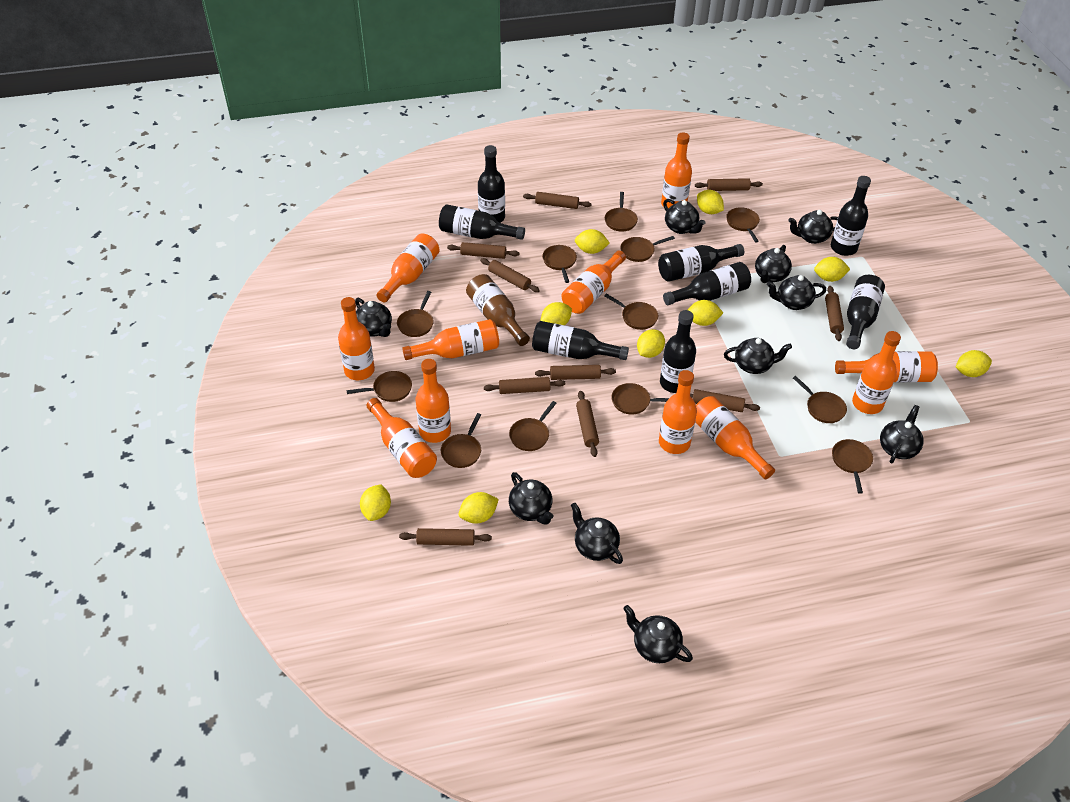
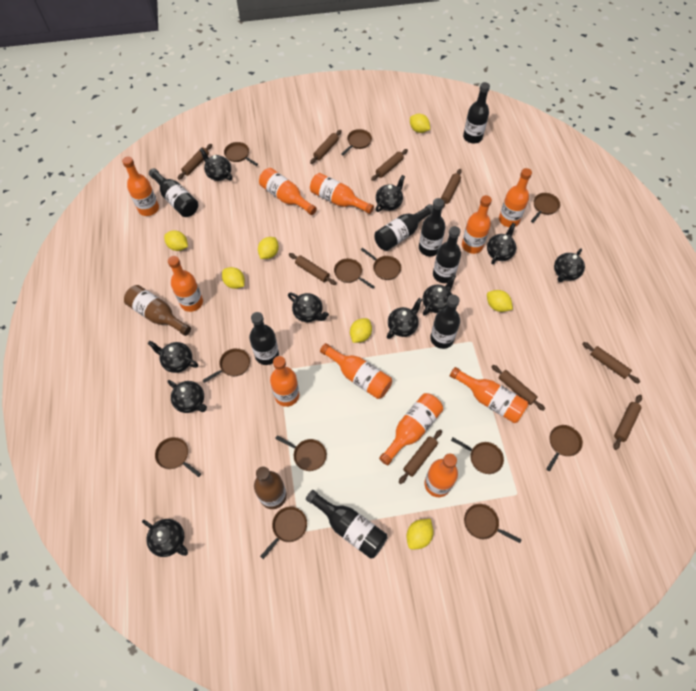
brown bottle: [466,274,530,346] = 1 -> [124,285,191,336] [254,466,287,509] = 2
brown rolling pin: [399,528,492,546] [447,242,520,259] [480,258,540,292] [484,377,565,394] [523,192,591,209] [535,365,616,380] [576,391,599,457] [690,389,760,412] [695,178,763,191] [825,286,844,341] = 10 -> [177,144,212,180] [289,253,336,285] [310,130,342,164] [371,149,408,181] [399,430,442,484] [441,169,462,209] [491,365,545,411] [582,342,640,384] [613,395,642,450] = 9
yellow lemon: [360,484,391,521] [459,492,499,524] [540,302,572,325] [575,229,610,254] [637,329,665,358] [688,300,723,326] [697,190,724,214] [814,257,850,282] [956,350,992,377] = 9 -> [164,230,188,251] [222,267,245,289] [258,237,279,259] [350,318,372,343] [406,519,434,550] [410,114,430,133] [487,290,513,312] = 7

